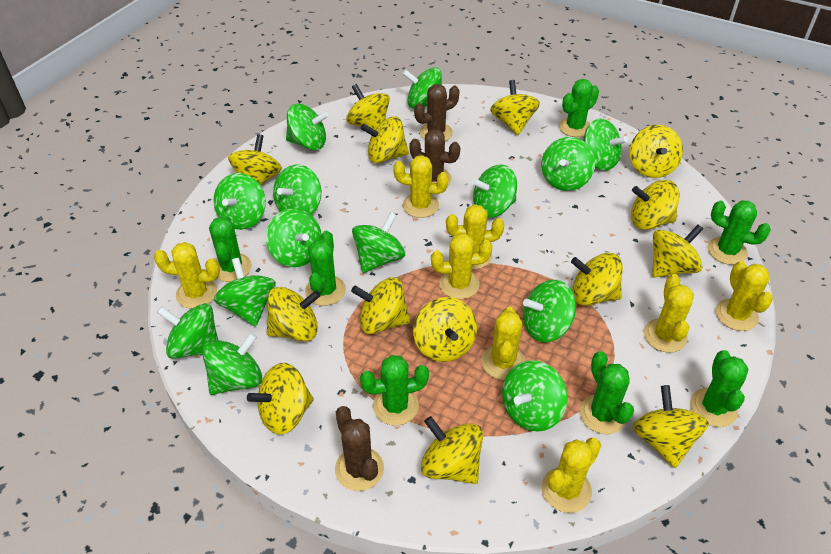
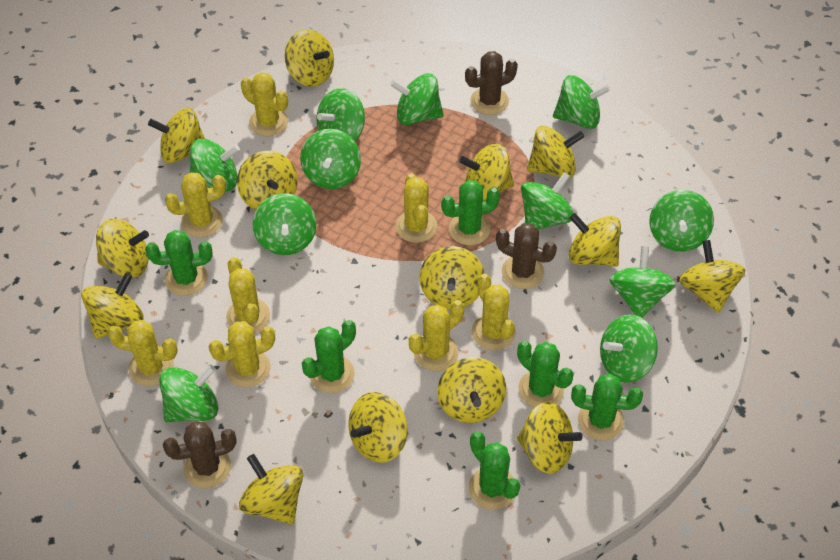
green cactus: [209,216,252,282] [305,231,346,306] [360,355,429,426] [559,79,599,137] [579,351,634,434] [690,350,748,427] [708,200,771,265] = 7 -> [145,230,213,296] [302,320,356,393] [441,180,500,245] [469,432,520,510] [517,341,574,407] [571,374,643,441] = 6
green spinning top: [157,303,218,359] [202,332,262,395] [214,173,266,230] [214,258,276,327] [266,208,322,267] [273,165,321,215] [286,104,329,150] [352,212,405,273] [402,67,442,108] [472,164,517,218] [502,360,567,432] [523,280,576,342] [542,137,595,191] [583,119,628,171] = 14 -> [159,365,218,422] [190,139,240,192] [253,193,316,255] [300,129,361,189] [317,88,365,141] [390,73,444,125] [521,172,573,230] [553,75,610,129] [600,315,658,383] [609,246,676,318] [649,190,714,252] = 11

